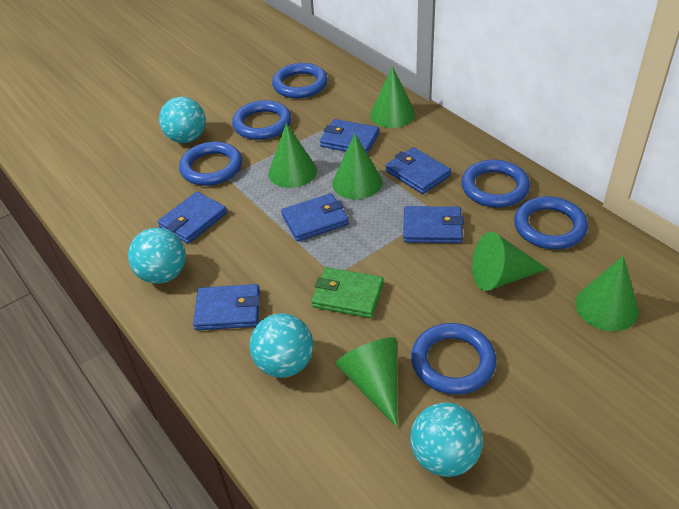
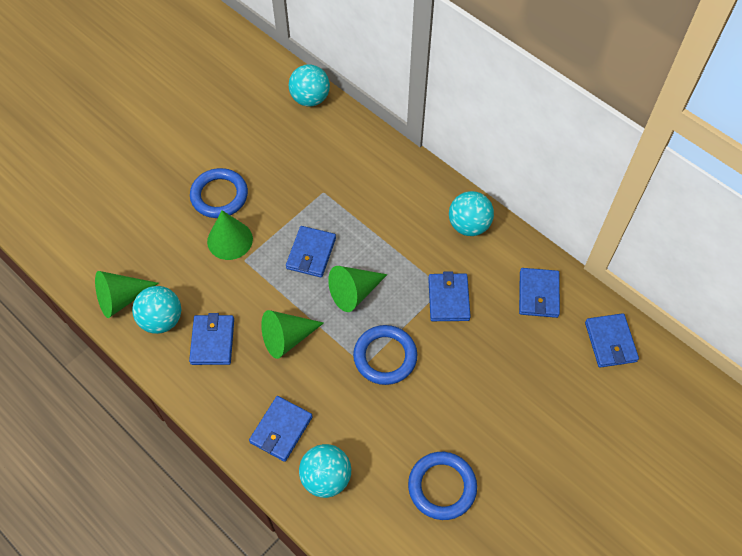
blue ring: [179,142,242,186] [232,100,291,140] [272,63,328,98] [411,323,497,395] [461,160,530,208] [514,196,588,249] = 6 -> [190,168,248,218] [353,325,417,385] [408,452,477,520] = 3
green cone: [268,123,317,188] [332,134,382,200] [335,337,398,427] [370,66,415,128] [472,232,547,291] [575,256,639,331] = 6 -> [95,271,159,318] [207,210,253,260] [261,310,324,359] [328,266,387,312] = 4
green wallet: [311,267,384,318] = 1 -> none = 0

